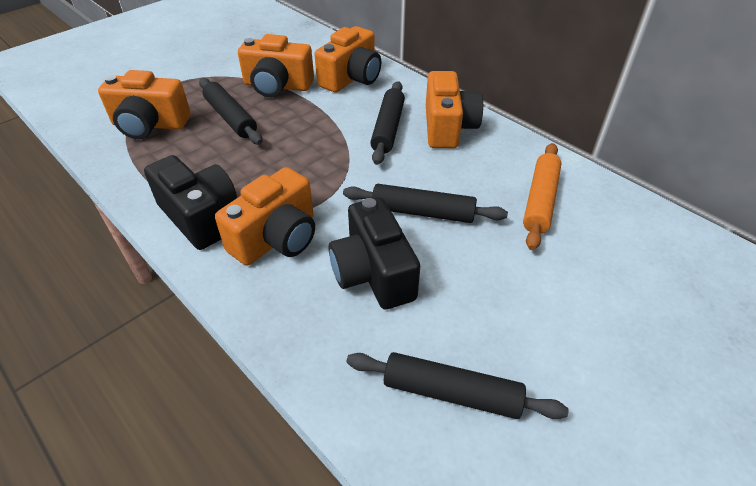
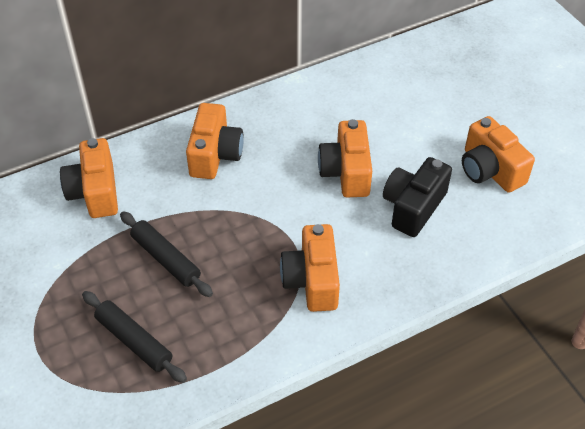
black camera: [144,155,237,250] [329,197,420,309] = 2 -> [383,157,452,237] = 1
black rolling pin: [199,78,262,145] [343,184,508,223] [347,352,569,419] [370,81,405,165] = 4 -> [82,291,187,383] [120,211,213,297] = 2
orange rolling pin: [523,143,562,250] = 1 -> none = 0

